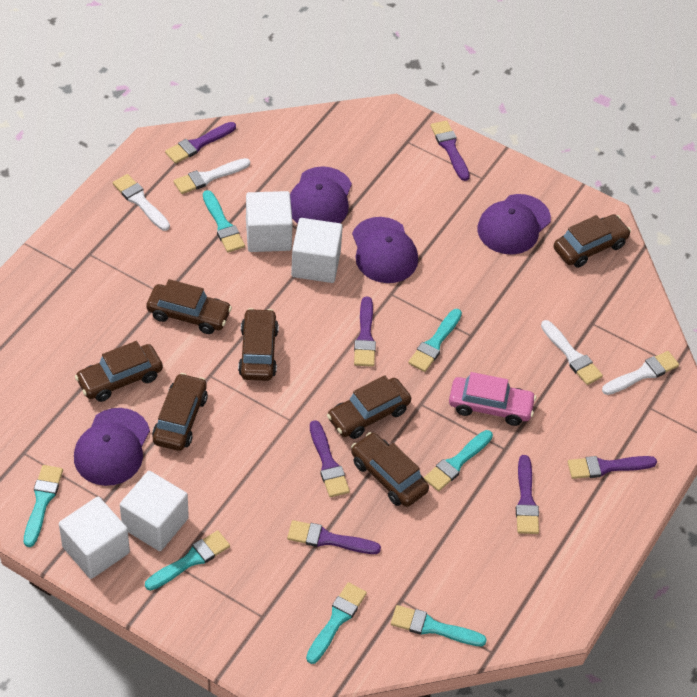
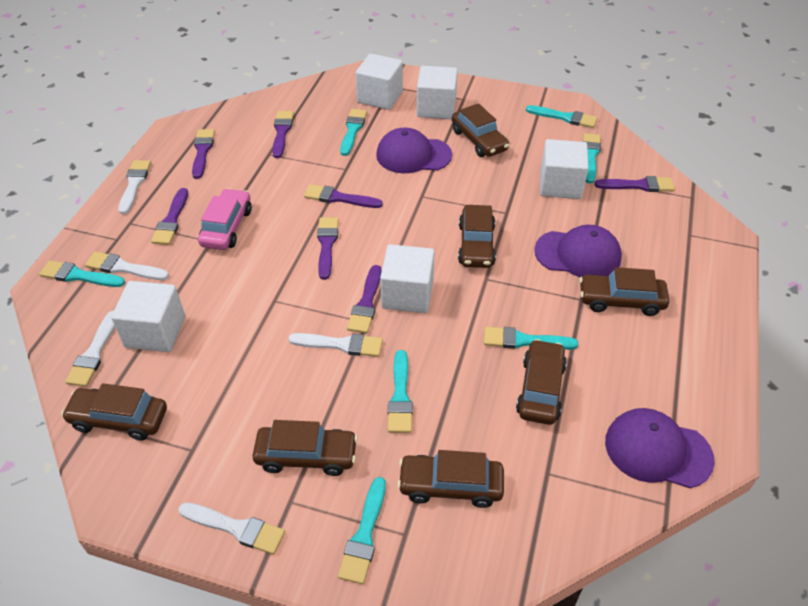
purple cap: [74,408,150,486] [290,166,352,223] [352,217,418,283] [477,194,551,255] = 4 -> [376,128,452,173] [534,225,622,277] [605,408,715,488] = 3
white brush: [113,174,170,231] [173,158,250,194] [541,320,603,385] [602,351,679,395] = 4 -> [65,310,115,387] [85,252,169,280] [118,160,151,214] [179,502,285,555] [289,333,383,357] = 5
white cube: [59,497,130,579] [120,471,189,551] [246,191,293,252] [291,218,343,283] = 4 -> [111,281,185,352] [356,53,403,110] [380,244,434,313] [417,66,458,119] [540,139,589,199] = 5

